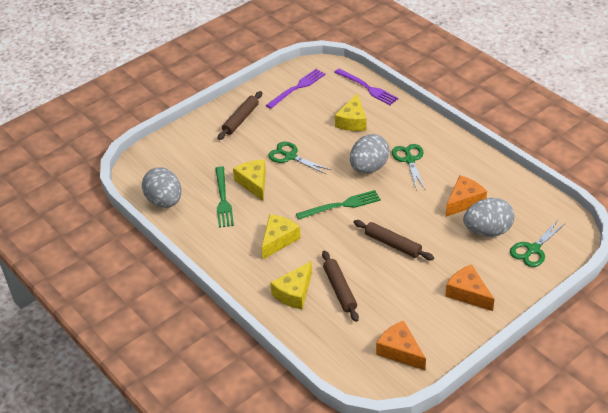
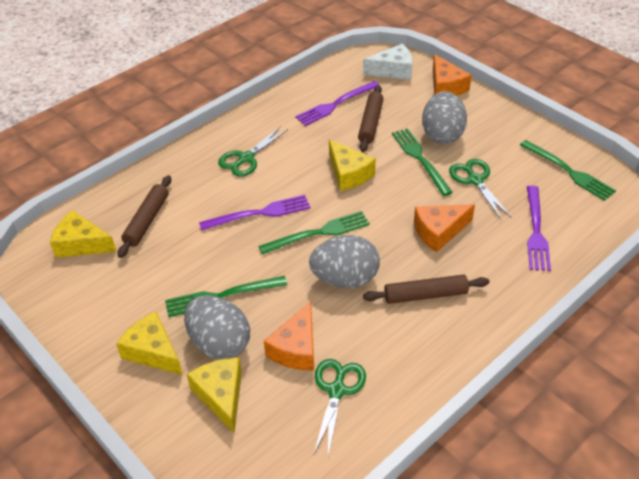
green fork: [215,166,234,228] [296,190,381,220] = 2 -> [165,276,287,317] [258,211,370,255] [392,128,453,196] [520,140,616,201] = 4
purple fork: [266,69,326,109] [334,69,399,105] = 2 -> [199,195,310,230] [295,81,379,126] [527,186,551,271] = 3
white cheese: none = 0 -> [363,44,413,80] = 1

